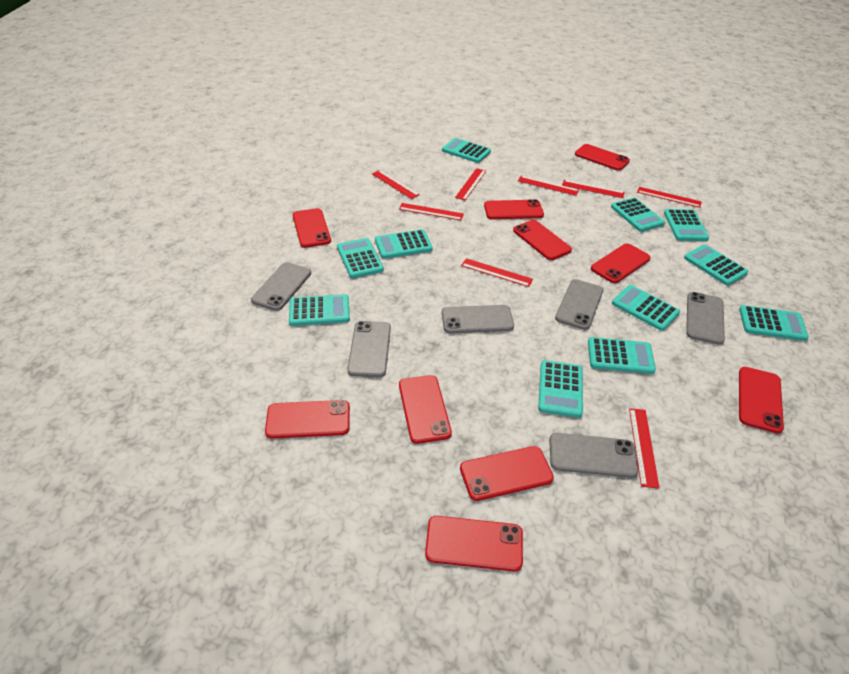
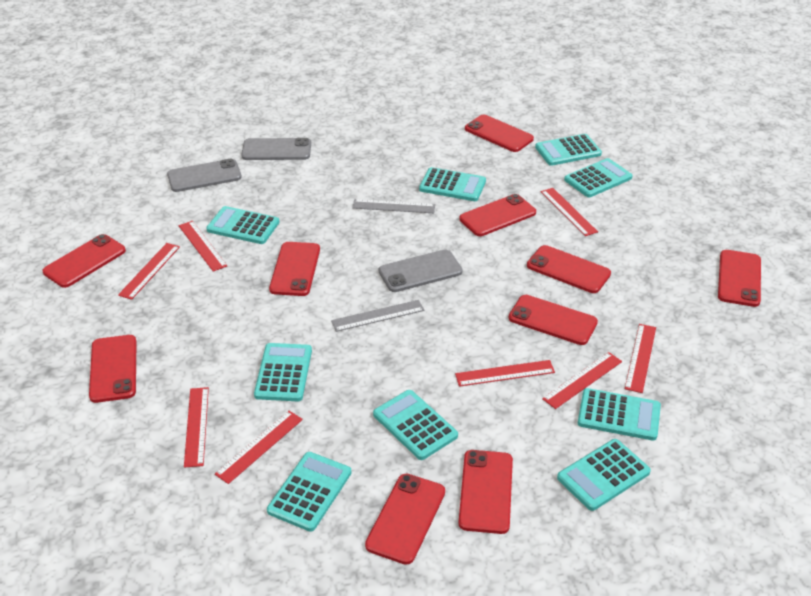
grey phone: [251,262,311,311] [347,321,391,377] [442,305,514,333] [549,433,639,478] [555,279,603,330] [686,292,725,345] = 6 -> [167,159,242,192] [241,138,311,160] [379,250,462,292] = 3
grey ruler: none = 0 -> [331,300,424,332] [352,199,435,213] = 2
turquoise calculator: [289,294,350,326] [337,238,384,278] [375,229,433,259] [442,138,491,163] [538,360,583,418] [588,337,656,374] [611,198,665,232] [612,285,680,331] [664,209,709,241] [684,245,748,286] [739,305,809,341] = 11 -> [206,206,280,244] [254,343,312,401] [267,452,351,532] [373,390,458,460] [419,167,486,201] [535,134,602,166] [557,439,651,511] [564,158,633,197] [578,388,661,441] = 9

